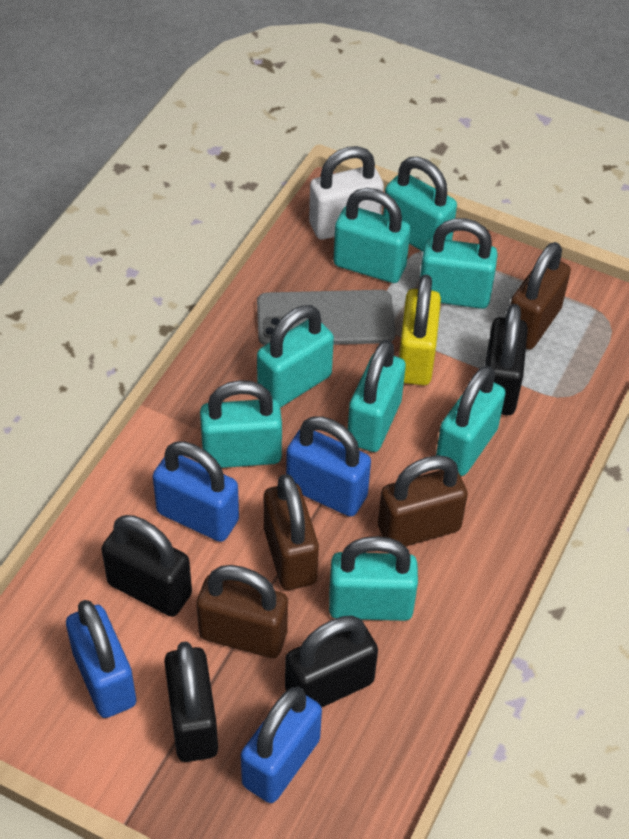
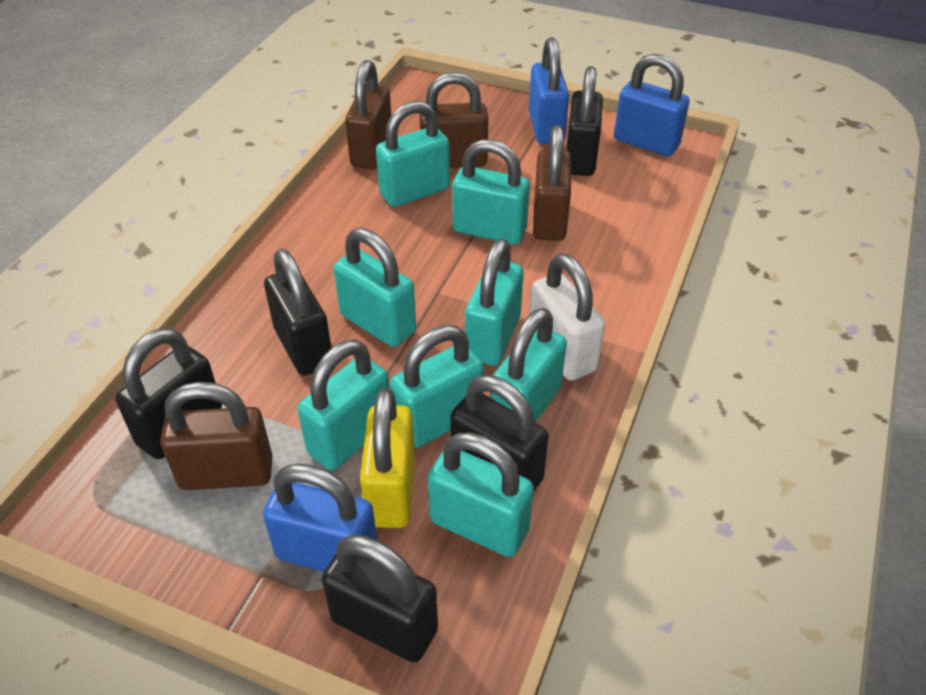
black padlock: [101,515,192,617] [164,641,218,762] [285,616,378,708] [485,304,528,415] = 4 -> [115,328,222,459] [264,249,331,376] [322,535,438,663] [450,375,549,492] [566,66,603,176] = 5
blue padlock: [66,600,136,718] [153,442,239,542] [241,687,322,803] [286,416,371,517] = 4 -> [263,463,377,572] [529,37,569,144] [614,54,690,156] = 3
grey phone: [257,290,396,346] = 1 -> none = 0

